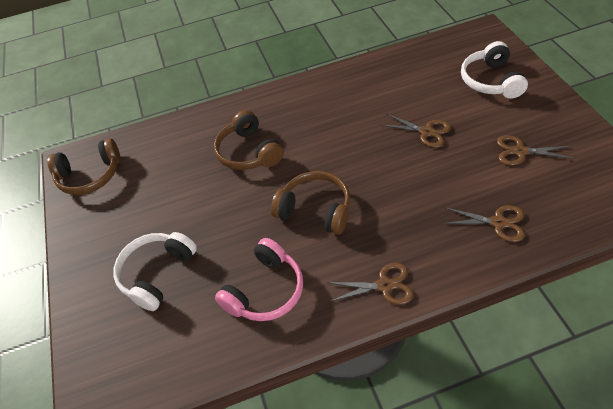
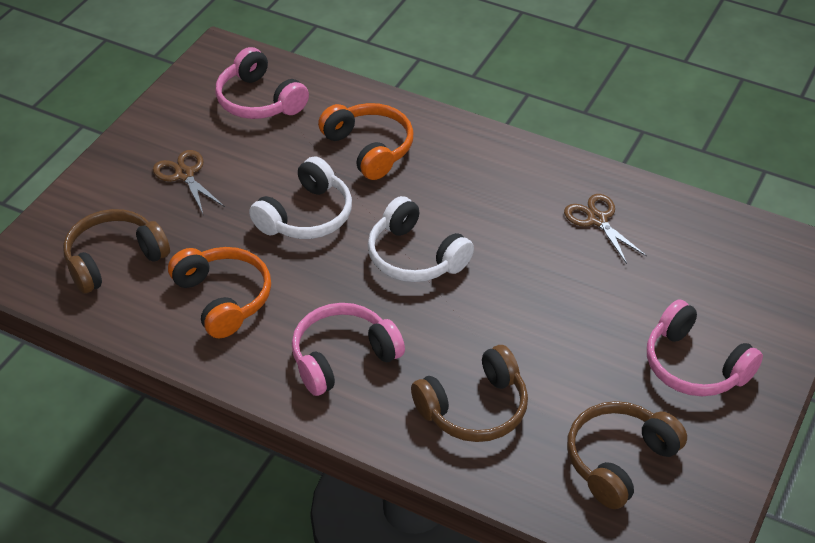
brown scissors: [327,263,414,305] [381,114,451,148] [443,205,525,242] [497,135,575,166] = 4 -> [153,150,225,213] [564,194,647,264] = 2
orange headphones: none = 0 -> [168,247,271,339] [318,103,414,180] = 2
pink headphones: [215,238,303,321] = 1 -> [215,47,309,119] [292,303,405,396] [647,299,763,396] = 3

